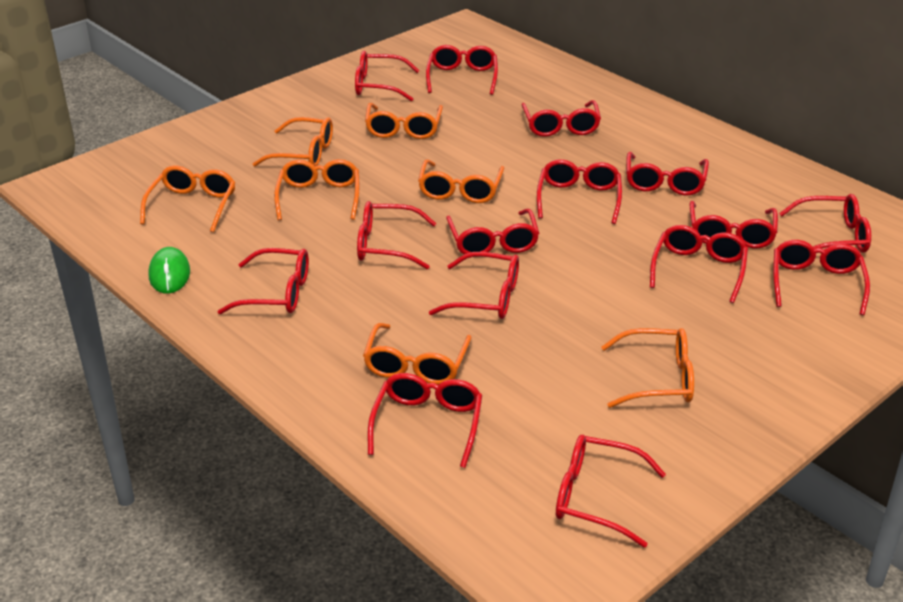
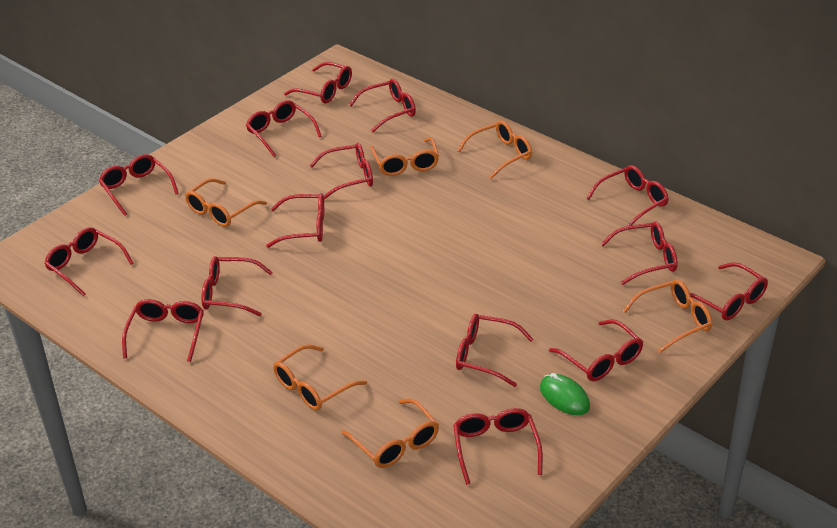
orange glasses: [140,165,236,232] [253,117,333,166] [274,159,359,220] [363,323,472,385] [365,103,443,139] [418,159,504,203] [601,328,694,408] = 7 -> [185,178,267,227] [273,344,367,411] [341,399,439,468] [370,137,439,176] [457,120,532,179] [623,279,712,353] = 6

